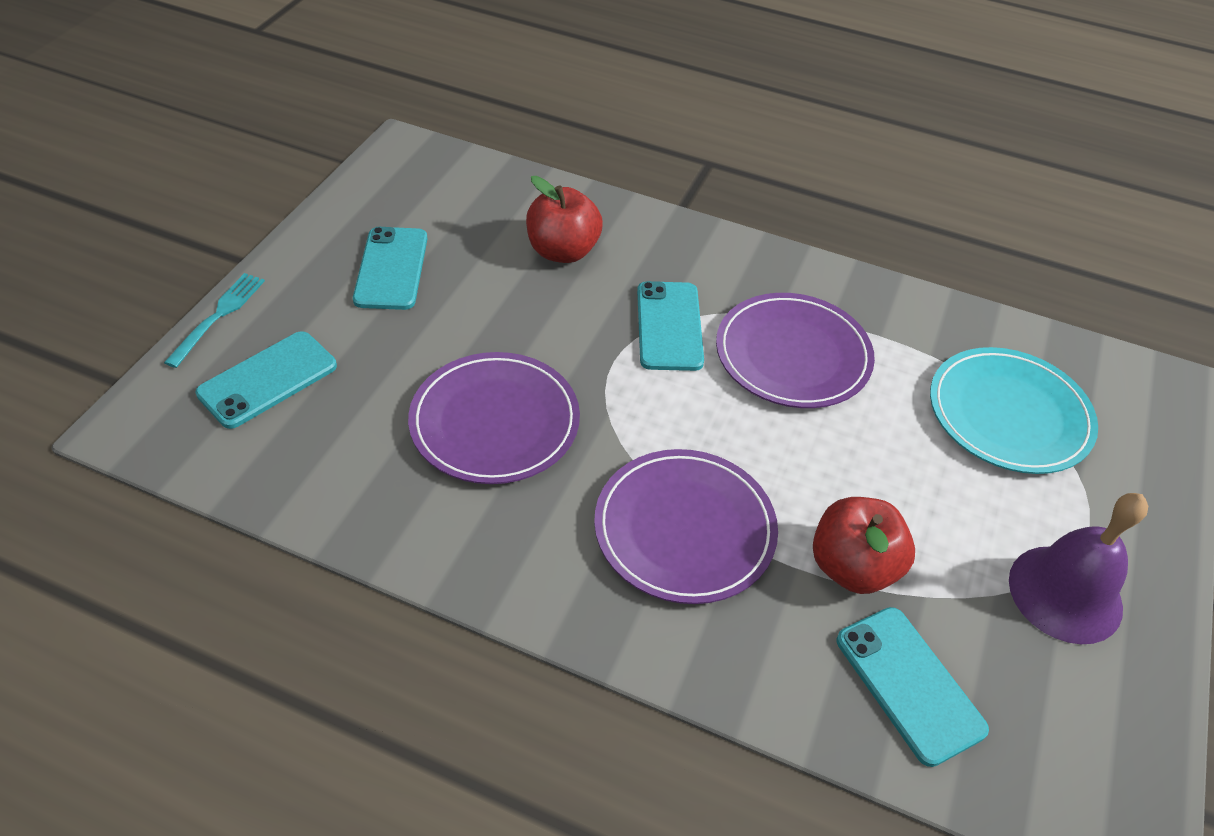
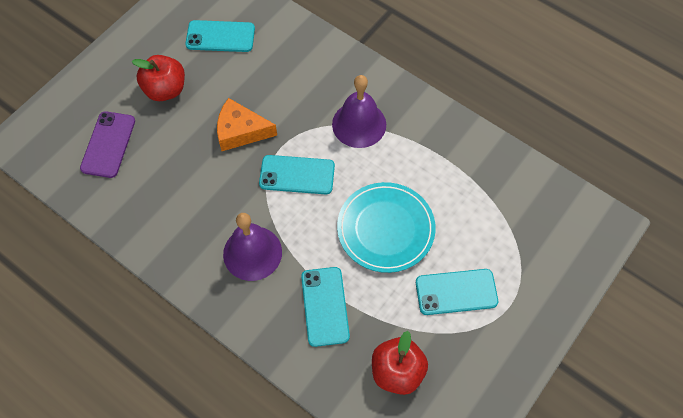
orange cheese: none = 0 -> [217,98,277,151] = 1
purple bell: [1009,493,1148,644] = 1 -> [223,213,282,281] [332,75,386,148] = 2
purple phone: none = 0 -> [80,111,135,178] = 1
purple plate: [408,352,580,484] [594,449,778,604] [716,293,875,408] = 3 -> none = 0
turquoise fork: [164,273,265,368] = 1 -> none = 0

